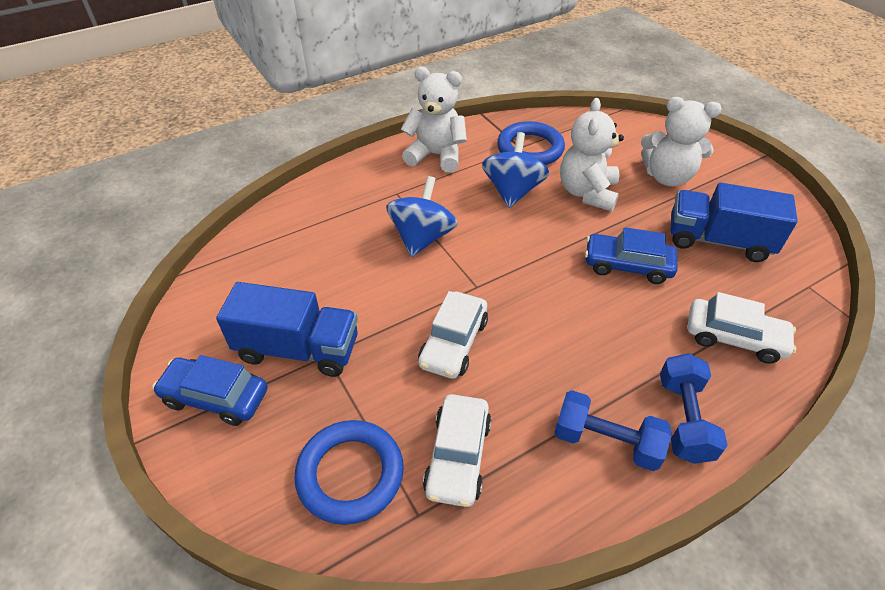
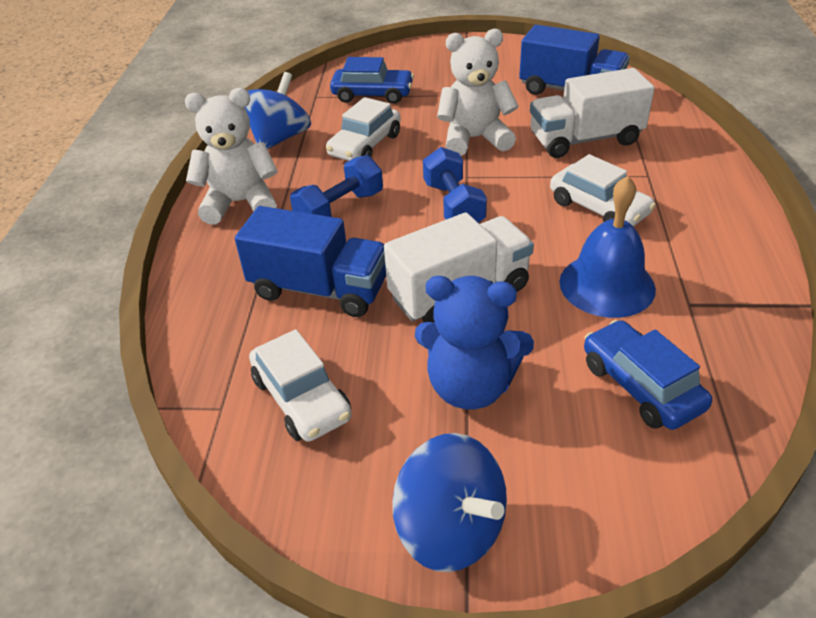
blue bell: none = 0 -> [559,176,656,318] = 1
blue ring: [294,420,404,525] [497,121,565,165] = 2 -> none = 0
blue teddy bear: none = 0 -> [415,276,534,410] = 1
white teddy bear: [401,67,467,173] [560,98,624,211] [641,97,722,186] = 3 -> [185,88,278,225] [437,29,519,156] = 2
white truck: none = 0 -> [384,213,534,323] [530,68,654,158] = 2

